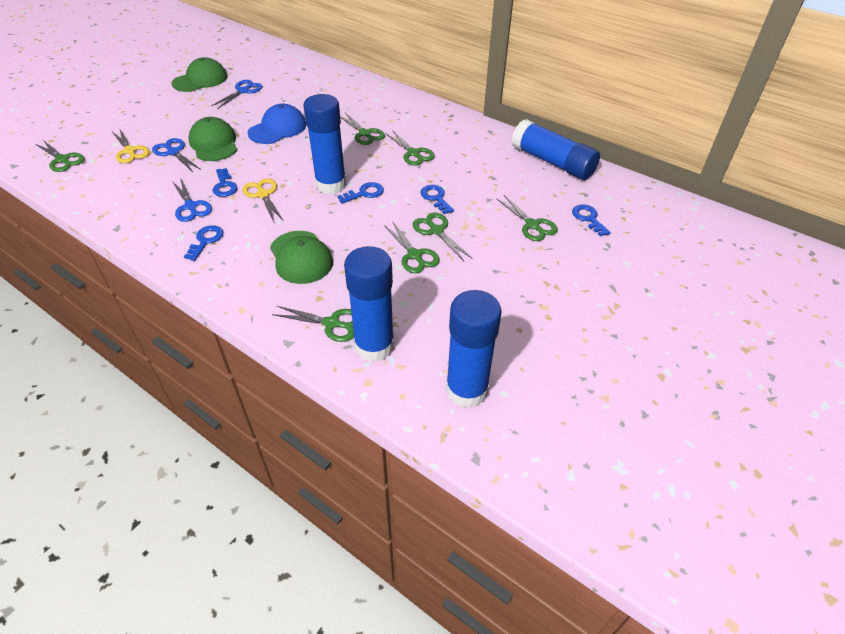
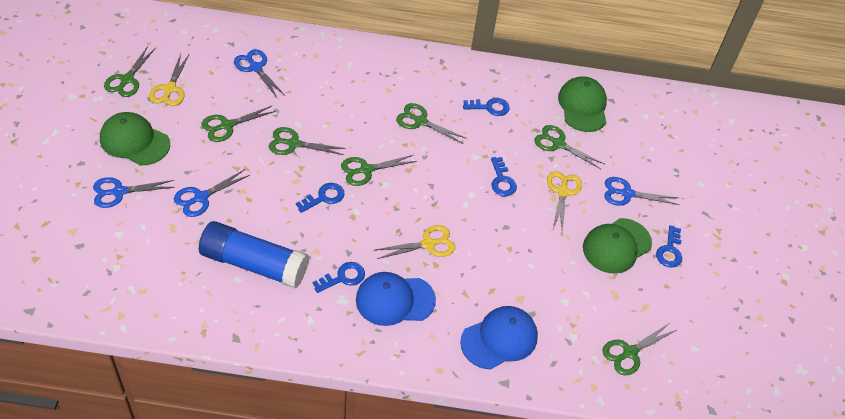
blue cap: [248,104,306,144] = 1 -> [356,272,436,326] [460,306,538,370] = 2
blue glue stick: [304,94,346,194] [344,246,394,362] [446,290,502,408] [512,119,600,180] = 4 -> [199,221,309,288] = 1
blue scissors: [152,138,201,172] [172,179,212,222] [211,80,262,109] = 3 -> [93,177,175,208] [174,169,250,217] [234,49,285,99] [604,177,679,206] = 4
yellow scissors: [112,129,150,163] [242,178,284,222] = 2 -> [149,54,189,106] [375,225,455,259] [547,171,582,233] = 3

